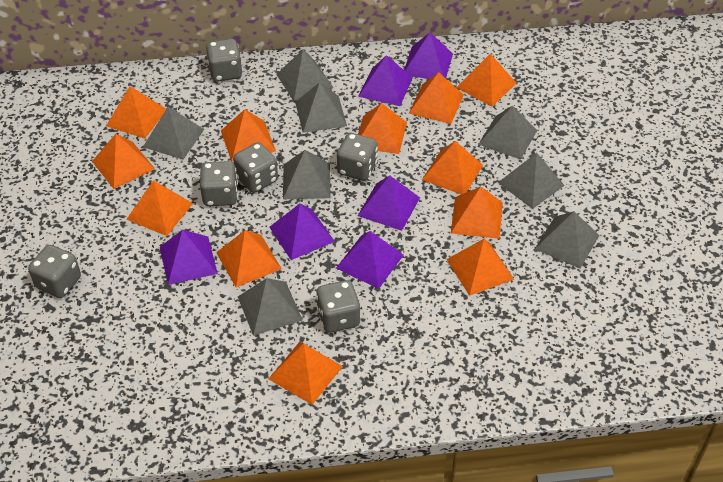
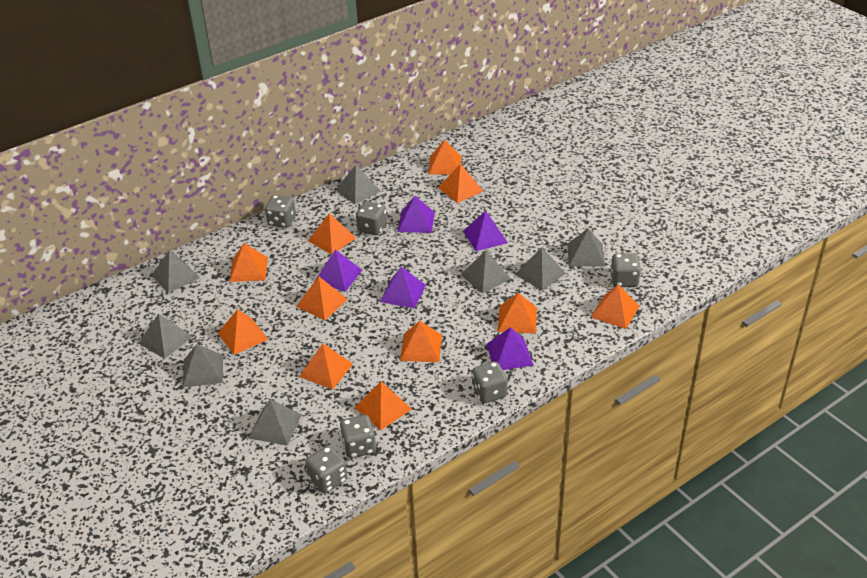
orange pyramid: [92,134,155,189] [106,86,166,138] [126,180,193,236] [216,230,282,287] [221,109,276,162] [268,342,343,405] [358,103,407,154] [409,72,464,124] [422,141,483,195] [447,239,514,296] [451,187,503,239] [456,54,517,106] = 12 -> [218,309,269,355] [229,243,268,282] [296,276,348,320] [299,343,353,390] [308,213,356,255] [355,381,412,430] [400,321,442,362] [428,140,462,175] [438,163,483,203] [498,292,537,334] [591,285,640,329] = 11
purple pyramid: [160,230,218,285] [269,204,335,260] [336,231,404,289] [358,55,413,106] [358,176,420,231] [404,32,453,79] = 6 -> [314,250,362,292] [380,267,426,309] [398,196,435,233] [463,210,508,251] [486,327,533,370] = 5

